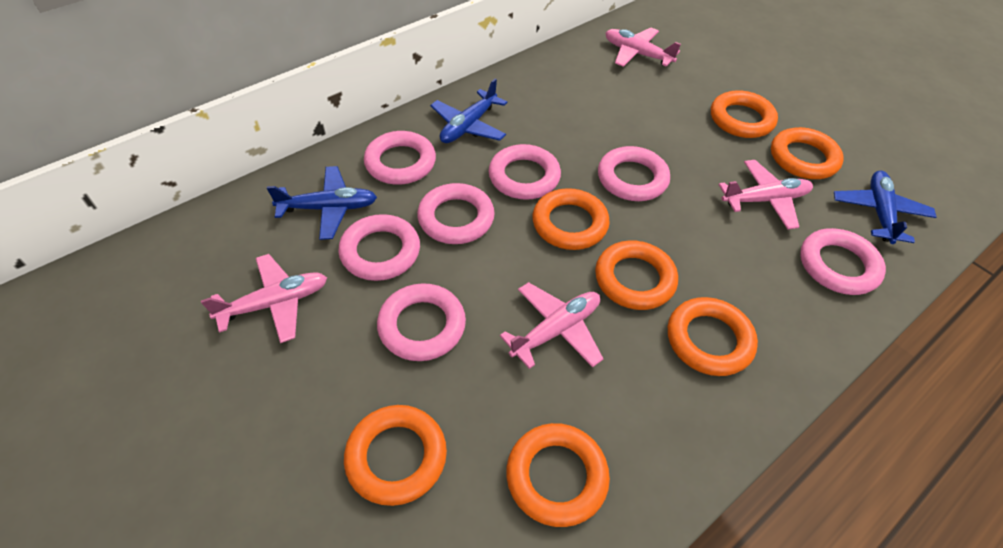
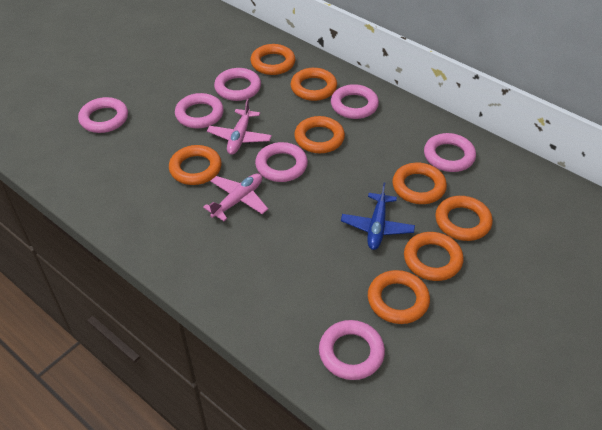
blue plane: [267,166,377,240] [430,78,507,143] [834,171,936,244] = 3 -> [341,183,415,250] = 1
orange ring: [344,405,447,506] [506,423,610,527] [532,188,610,250] [595,241,678,310] [668,297,758,376] [711,90,778,138] [771,127,844,179] = 7 -> [169,145,222,185] [250,44,295,75] [291,68,337,101] [294,116,345,153] [368,270,430,324] [392,163,447,204] [404,232,464,281] [435,196,493,241] = 8
pink plane: [201,254,327,343] [500,282,603,369] [606,28,681,67] [718,160,813,230] = 4 -> [203,173,268,221] [207,99,272,155] = 2

